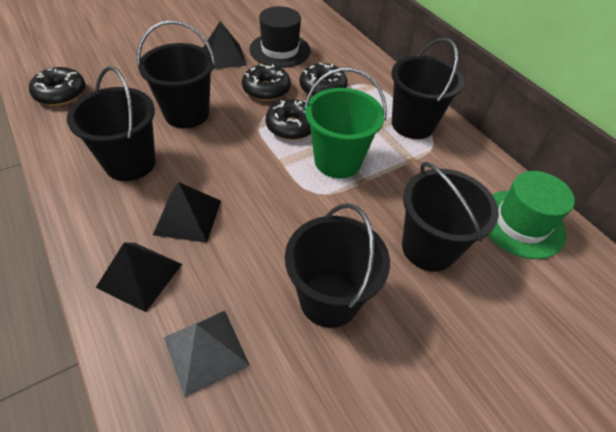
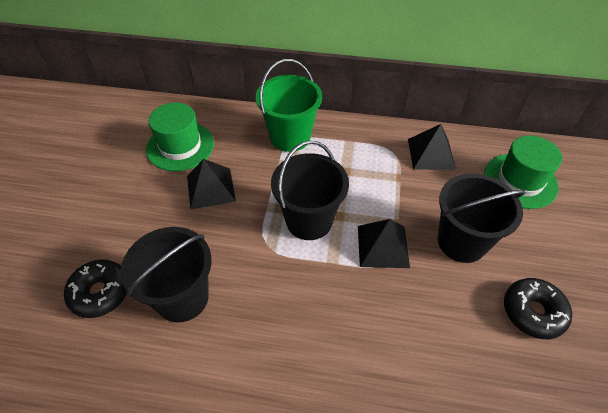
black bucket: [67,66,156,181] [137,20,216,128] [285,203,390,328] [391,38,464,139] [402,162,499,272] = 5 -> [121,227,212,323] [271,140,349,240] [438,174,526,263] = 3
black donut: [29,67,85,106] [242,64,291,101] [265,99,311,140] [299,63,347,96] = 4 -> [64,259,127,318] [504,278,572,339] = 2
black hat: [250,6,311,68] = 1 -> none = 0
green hat: [487,171,575,259] = 1 -> [146,102,214,171] [484,135,562,209] = 2
grey pyramid: [164,311,250,397] = 1 -> none = 0

